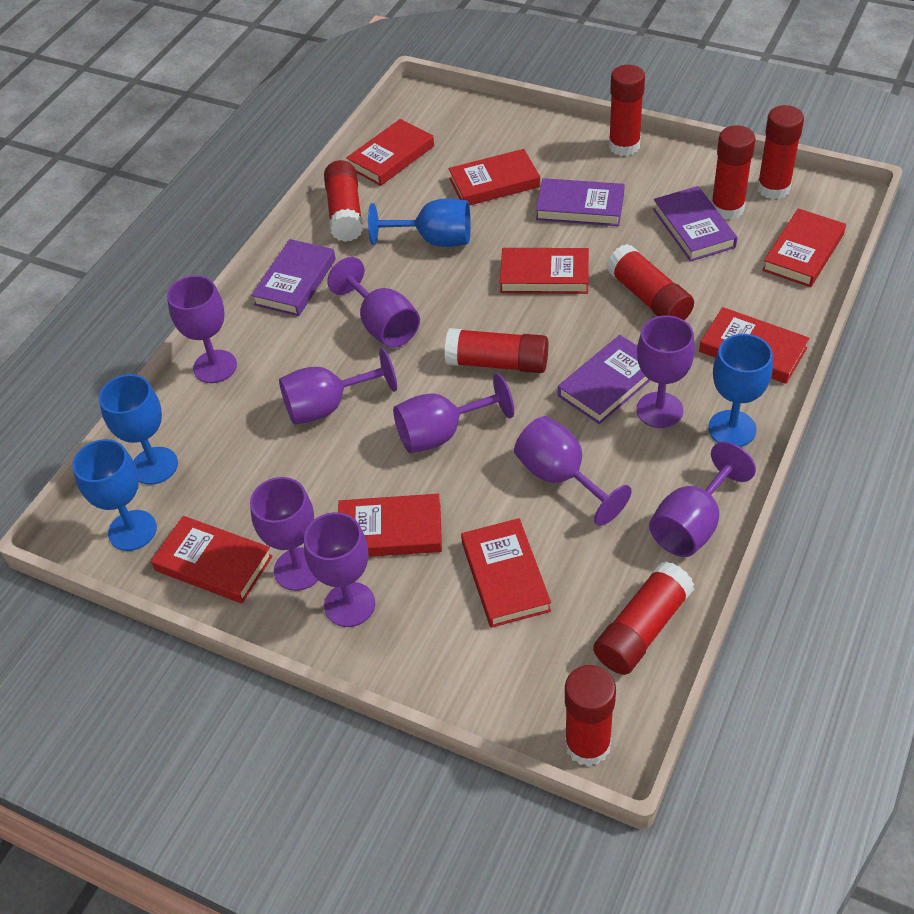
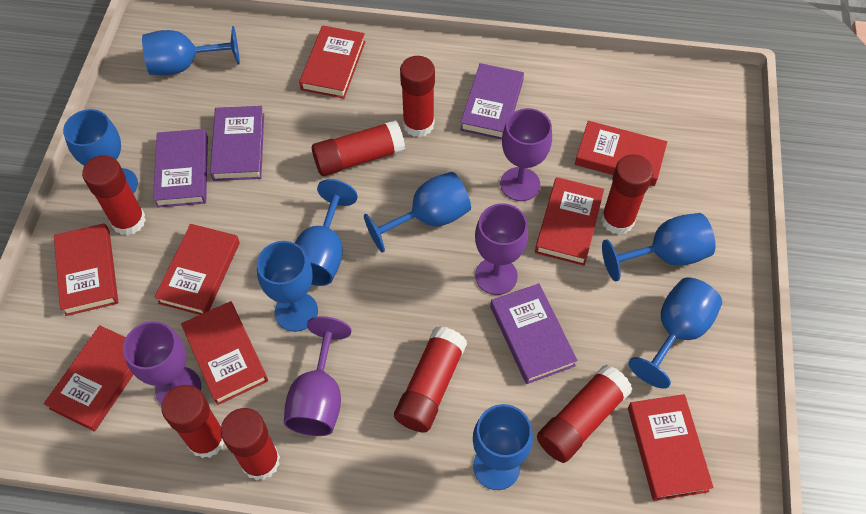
blue goblet: [72,439,157,551] [99,374,178,485] [368,198,471,247] [708,334,773,447] = 4 -> [63,109,138,194] [142,26,240,75] [257,241,318,332] [295,179,358,286] [364,172,471,253] [473,404,533,490] [602,213,715,281] [628,277,722,389] = 8
purple goblet: [167,275,237,383] [250,477,319,591] [279,348,397,425] [304,512,375,627] [327,257,420,348] [393,373,514,453] [514,416,632,526] [636,316,695,428] [649,442,756,557] = 9 -> [123,321,201,405] [284,316,351,436] [475,203,528,295] [500,108,552,201] = 4

